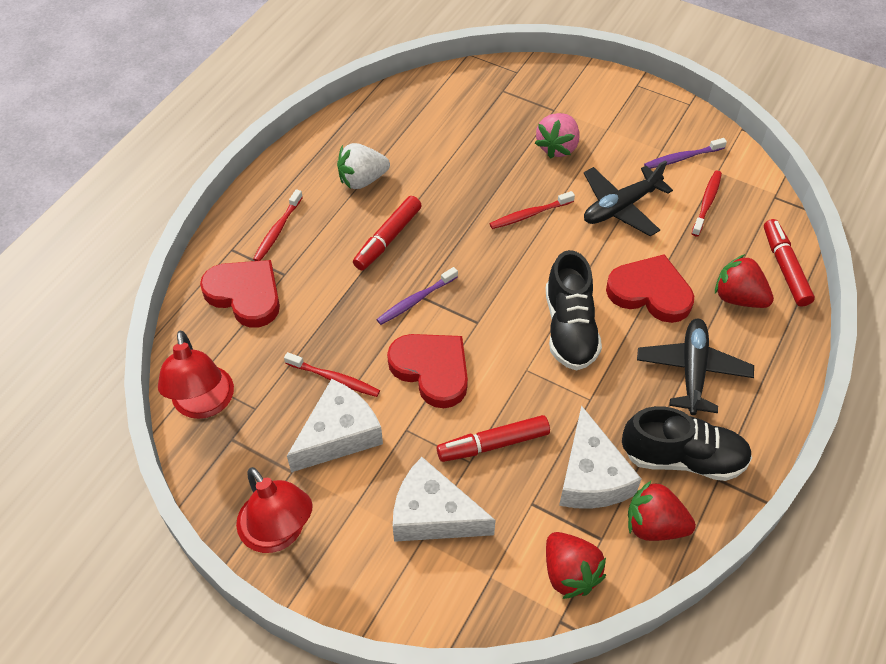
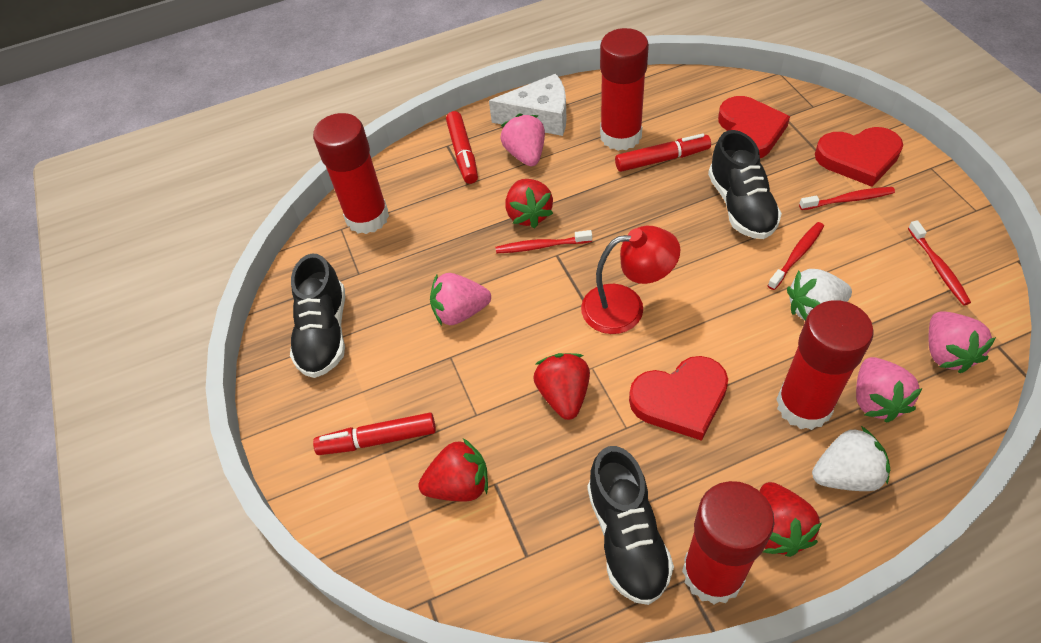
black plane: [584,160,673,236] [637,319,754,415] = 2 -> none = 0
black shoe: [546,250,602,371] [622,406,752,481] = 2 -> [290,254,345,378] [587,446,674,605] [708,130,782,239] = 3
pink strawberry: [535,113,580,159] = 1 -> [430,273,491,325] [501,114,545,166] [856,357,922,422] [928,311,996,373] = 4
purple toothbrush: [376,267,458,325] [644,138,727,169] = 2 -> none = 0
red glue stick: none = 0 -> [313,113,389,234] [600,28,649,151] [682,481,774,604] [776,300,874,430] = 4
red lamp: [158,331,234,419] [236,467,313,553] = 2 -> [581,226,680,334] = 1
red strawberry: [546,532,606,599] [628,480,696,541] [715,254,774,308] = 3 -> [418,438,488,501] [505,179,553,228] [533,353,590,420] [759,482,822,557] = 4
white cheese: [287,379,383,472] [393,457,496,542] [559,405,641,509] = 3 -> [489,74,567,136] = 1
white strawberry: [337,143,390,189] = 1 -> [787,269,852,320] [812,426,890,491] = 2

